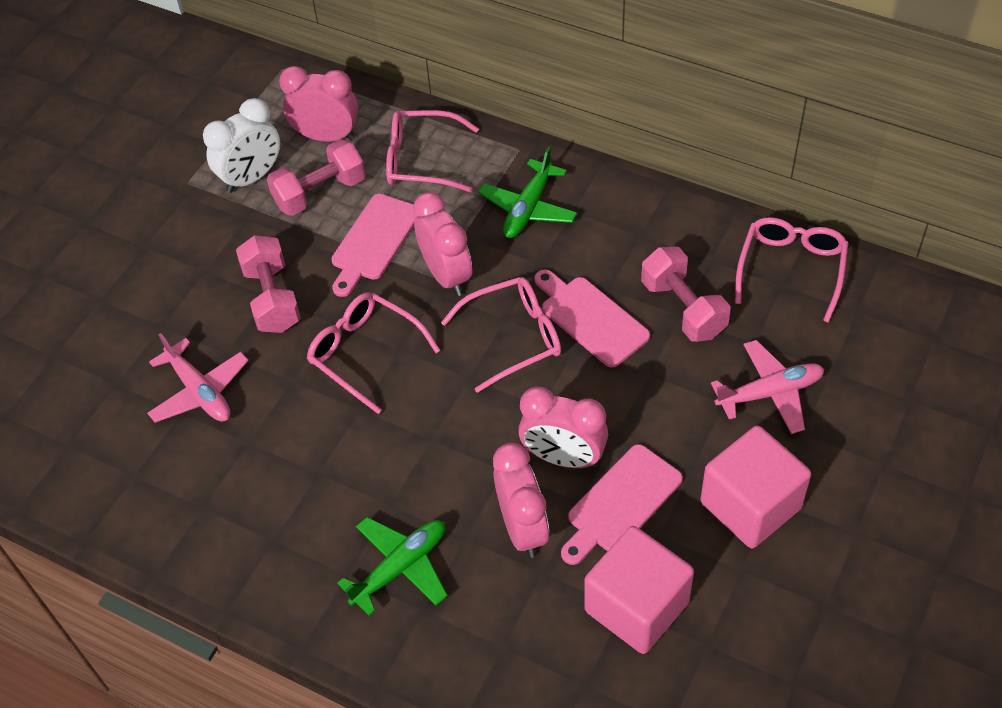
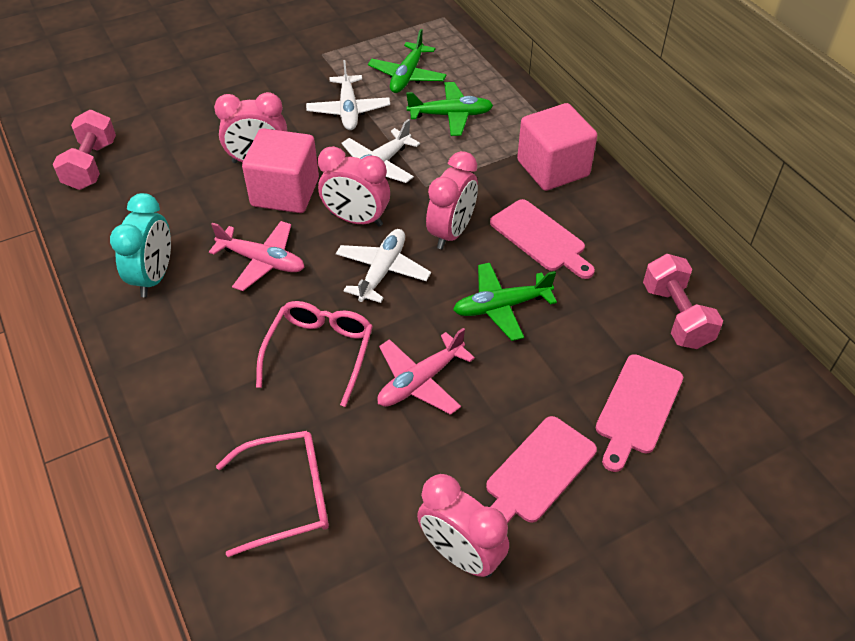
green plane: [337,517,448,616] [478,147,577,238] = 2 -> [368,29,447,93] [406,82,493,136] [453,263,557,341] = 3
pink dumbbell: [236,235,301,333] [267,139,366,216] [641,246,730,342] = 3 -> [53,110,116,190] [643,254,723,349] = 2
pink glasses: [307,292,440,414] [386,110,479,192] [441,277,561,393] [735,217,848,323] = 4 -> [216,431,329,557] [256,301,373,407] = 2
turquoise clock: none = 0 -> [110,193,171,297] = 1
white clock: [203,98,280,193] = 1 -> none = 0
white plane: none = 0 -> [306,60,390,130] [336,229,431,303] [342,119,420,183] = 3

